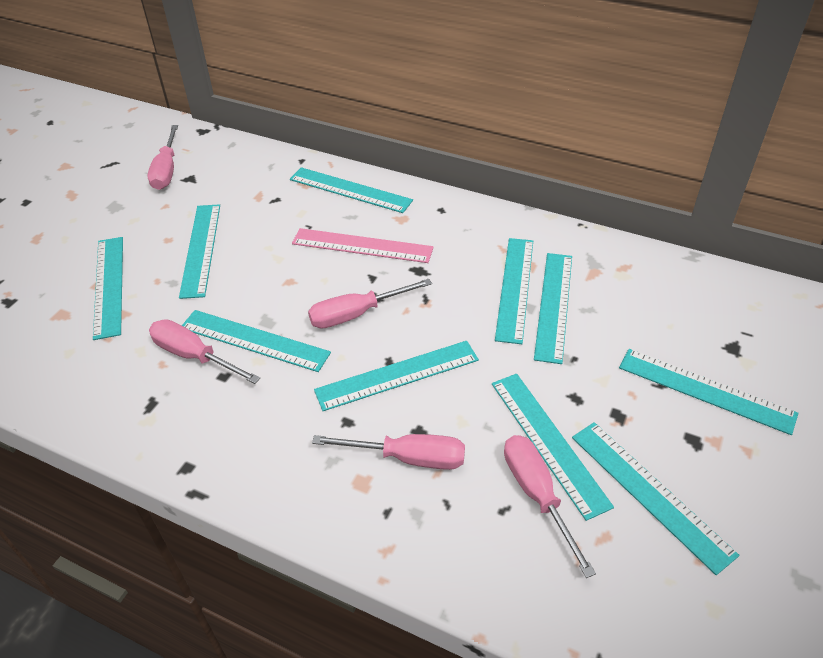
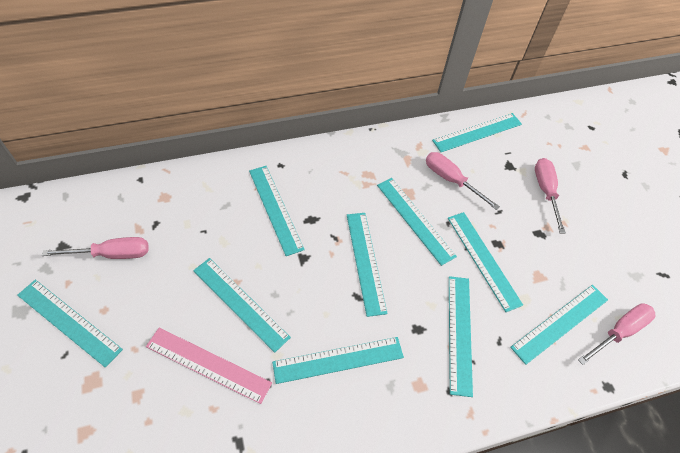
pink screwdriver: [148,125,178,190] [149,319,260,384] [308,279,432,329] [312,434,465,470] [504,435,596,578] = 5 -> [42,237,149,259] [426,152,500,210] [535,158,566,233] [578,303,656,365] = 4

